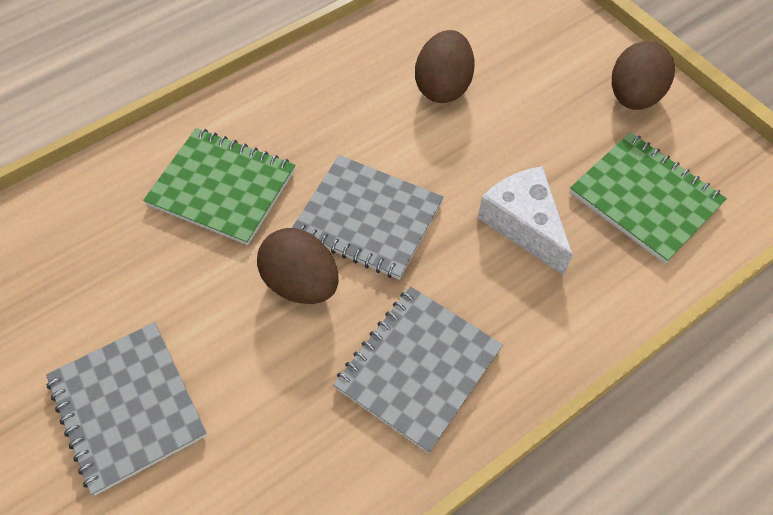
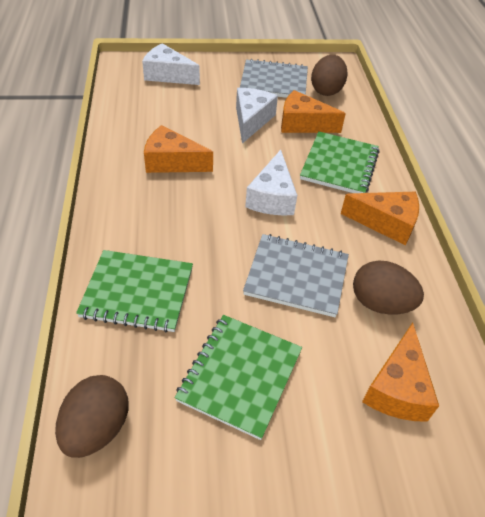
green notebook: [143,128,295,245] [570,132,727,263] = 2 -> [76,250,193,333] [175,315,302,440] [300,131,379,193] = 3
grey notebook: [46,322,207,495] [292,155,444,280] [333,286,503,453] = 3 -> [240,59,308,98] [243,234,349,317] = 2
orange cheese: none = 0 -> [144,125,213,173] [281,90,346,133] [341,192,419,245] [362,323,439,422] = 4
white cheese: [478,166,573,275] = 1 -> [142,43,200,85] [236,88,278,144] [245,150,297,215] = 3

